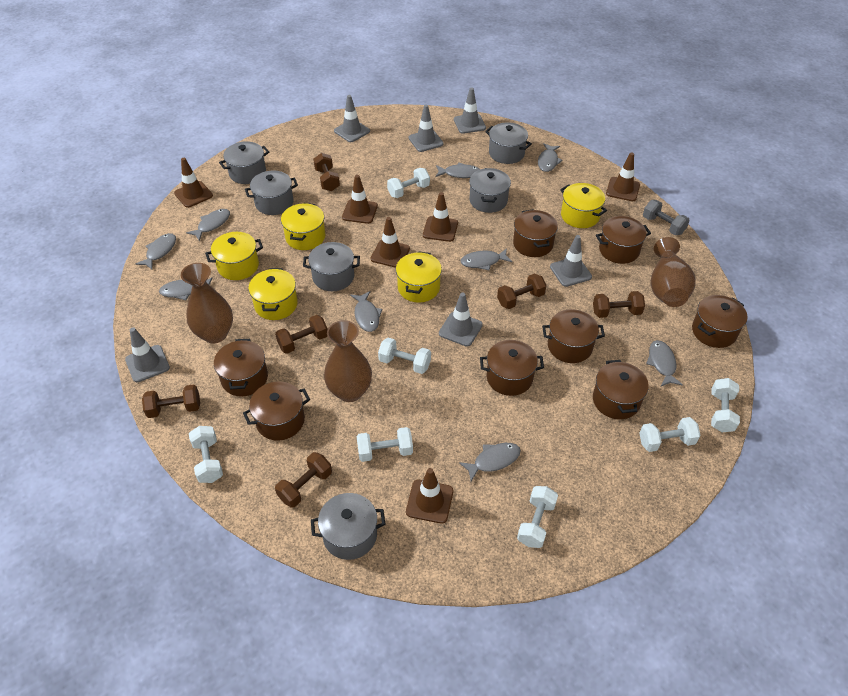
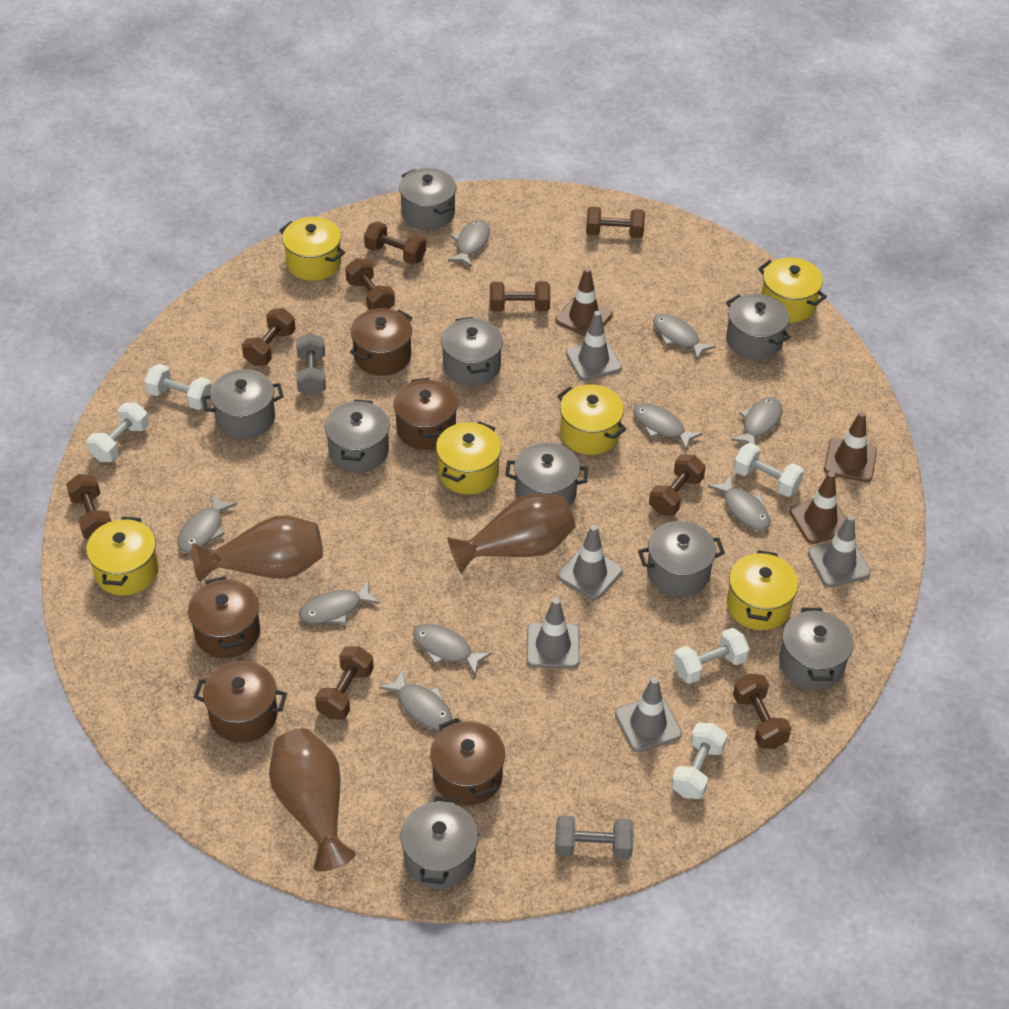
brown dumbbell: [142,384,200,418] [275,315,328,354] [275,452,332,508] [313,153,340,191] [497,273,547,309] [593,291,645,318] = 6 -> [66,474,111,539] [242,308,296,366] [315,647,374,719] [345,258,395,310] [364,222,426,265] [490,281,550,312] [586,207,645,238] [649,454,706,515] [733,673,792,749] = 9
brown pot: [214,339,268,396] [243,382,310,441] [480,340,544,396] [513,209,558,257] [542,309,605,363] [593,360,649,419] [596,216,651,264] [692,295,747,348] = 8 -> [188,576,260,658] [194,661,287,743] [350,308,413,376] [394,378,458,450] [430,718,505,806] = 5
brown traffic cone: [174,158,213,208] [342,175,378,224] [371,217,410,268] [406,468,453,524] [423,192,458,242] [606,153,640,201] = 6 -> [556,268,613,336] [789,472,846,544] [824,411,877,482] = 3
grey dumbbell: [643,200,690,235] = 1 -> [296,333,326,396] [555,815,634,859] = 2
grey pot: [219,141,269,184] [245,171,298,215] [303,242,360,291] [311,493,386,560] [469,168,511,213] [485,122,532,164] = 6 -> [202,369,284,439] [325,399,390,473] [399,168,456,230] [400,796,478,889] [441,317,503,386] [505,442,588,506] [638,521,725,597] [726,294,791,360] [779,608,854,690] = 9
grey traffic cone: [125,327,170,382] [334,95,370,142] [409,105,444,152] [439,293,483,347] [454,88,486,134] [550,235,592,287] = 6 -> [527,598,580,668] [557,525,623,600] [566,311,622,381] [615,677,682,752] [808,515,871,587] = 5
white dumbbell: [189,426,223,483] [356,427,413,462] [378,338,431,374] [387,168,430,198] [517,486,558,548] [639,417,701,452] [711,378,740,432] = 7 -> [87,402,149,462] [144,364,212,410] [671,723,727,799] [673,628,749,684] [733,443,804,497] = 5
yellow pot: [205,232,263,280] [248,268,298,320] [281,203,325,250] [396,251,442,303] [560,183,607,228] = 5 -> [86,517,159,596] [279,217,345,281] [436,421,501,494] [557,384,627,455] [727,550,798,630] [758,257,827,323] = 6

